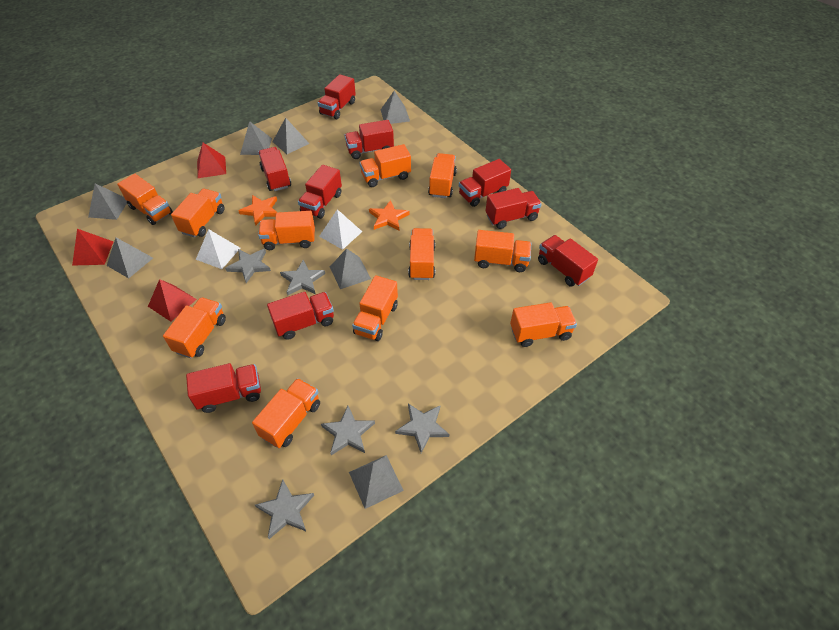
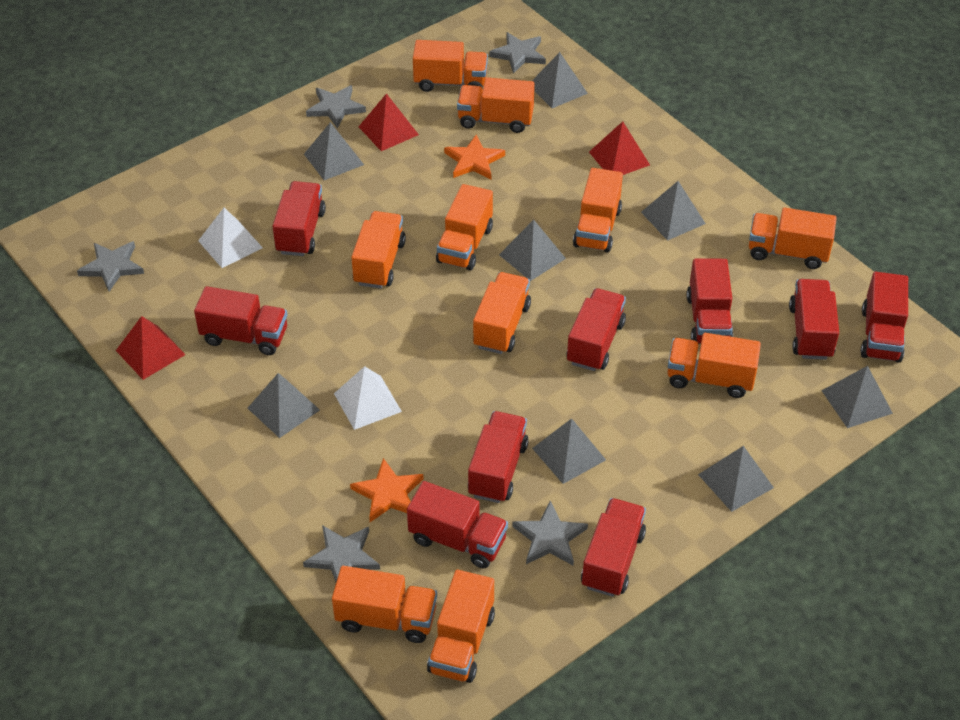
grey pyramid: [88,183,127,220] [107,238,153,278] [240,121,272,155] [272,118,309,154] [330,248,371,289] [349,455,404,509] [381,91,410,124] = 7 -> [248,373,320,438] [304,122,364,180] [499,220,566,281] [532,52,588,108] [532,418,606,484] [641,181,706,241] [698,446,774,512] [821,366,893,428] = 8
orange truck: [117,174,173,225] [163,297,226,358] [171,189,225,237] [252,378,320,448] [258,211,315,250] [352,275,398,341] [359,144,411,187] [408,228,435,280] [428,153,457,198] [474,230,531,272] [510,302,577,347] = 11 -> [332,566,437,643] [351,211,406,289] [413,40,488,92] [427,570,495,683] [436,184,493,271] [457,77,535,133] [473,272,531,354] [573,168,623,252] [668,333,761,398] [749,208,837,269] = 10

